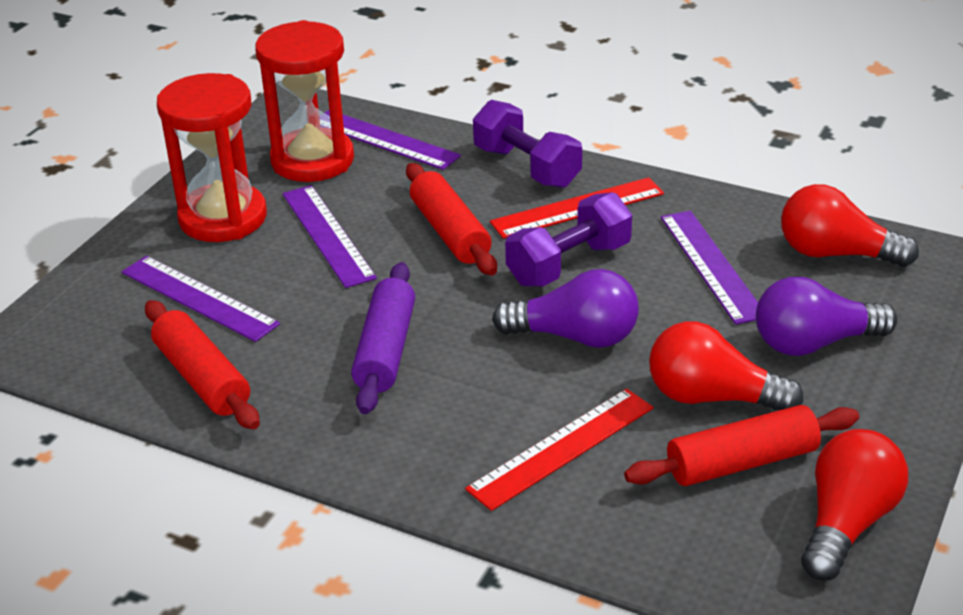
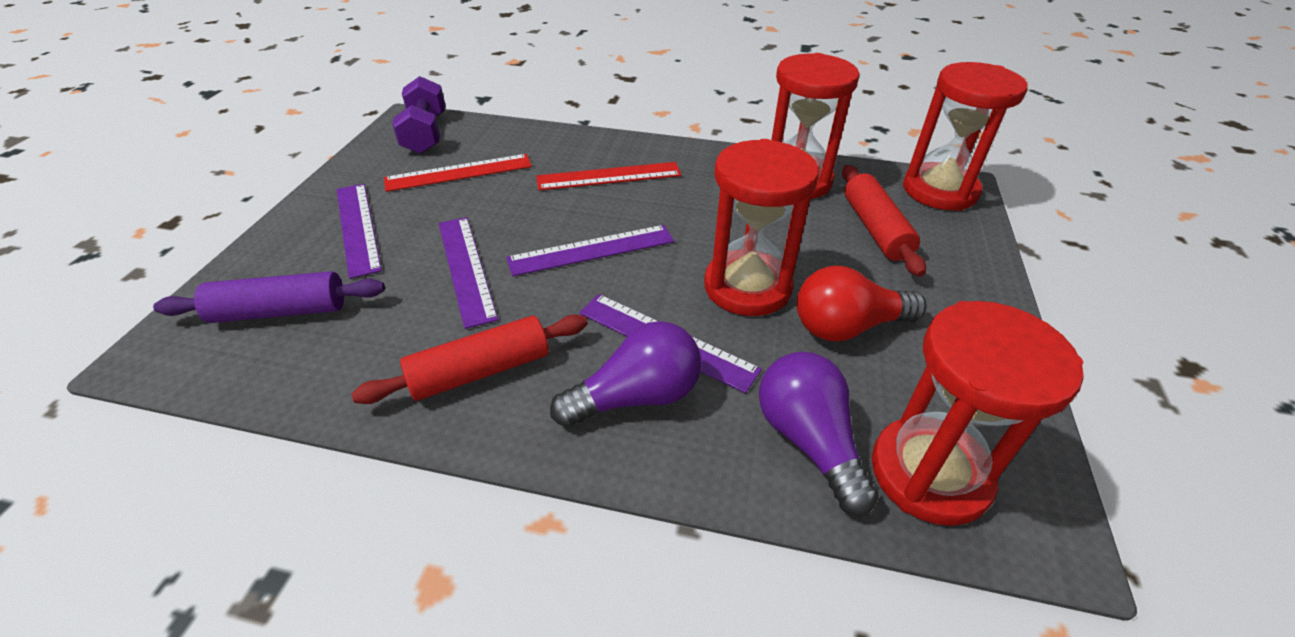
purple dumbbell: [473,100,582,188] [505,192,632,287] = 2 -> [392,76,446,154] = 1
red hourglass: [157,73,267,242] [255,20,354,182] = 2 -> [704,139,819,316] [771,53,860,199] [872,301,1084,526] [903,62,1028,211] = 4
red light bulb: [649,321,804,410] [781,184,919,267] [801,429,908,581] = 3 -> [797,266,927,341] = 1
red rolling pin: [145,300,260,429] [406,163,497,276] [624,405,859,486] = 3 -> [351,315,588,404] [842,165,926,277] = 2

